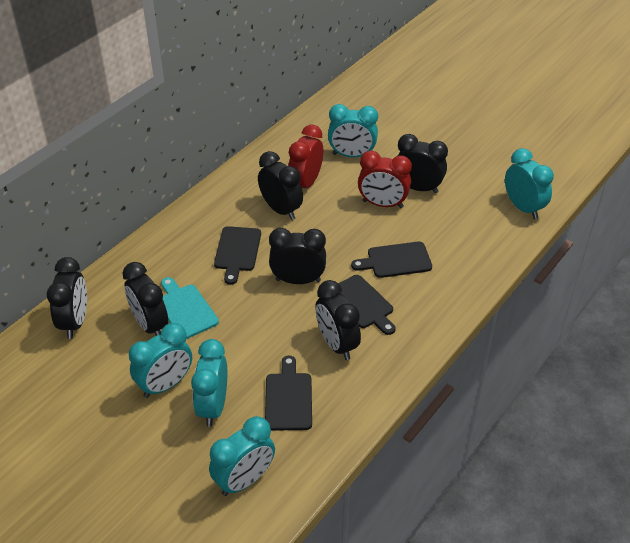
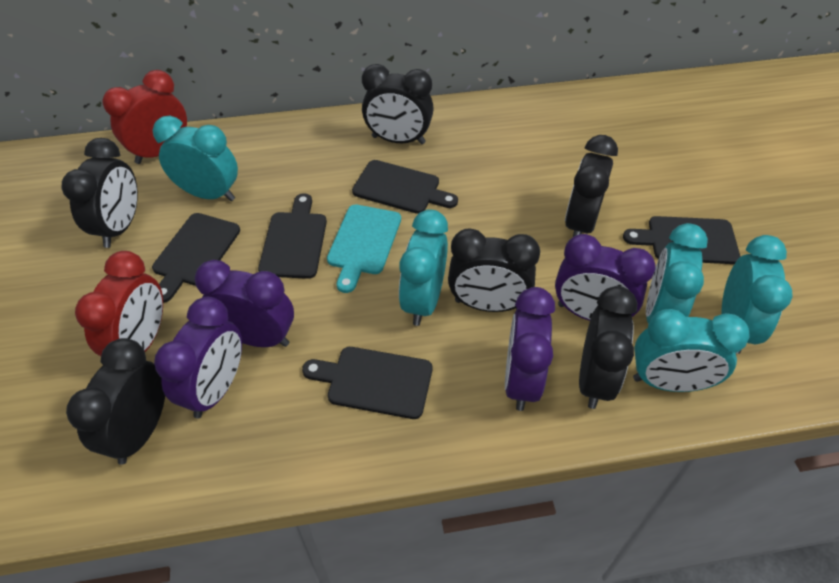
black cutting board: [214,226,261,285] [265,356,312,431] [338,275,396,335] [351,241,432,278] = 4 -> [152,213,240,303] [258,193,327,279] [302,347,432,419] [352,160,458,214] [623,216,740,264] = 5
purple clock: none = 0 -> [154,297,242,418] [195,260,294,347] [505,287,555,411] [555,234,655,321] = 4

